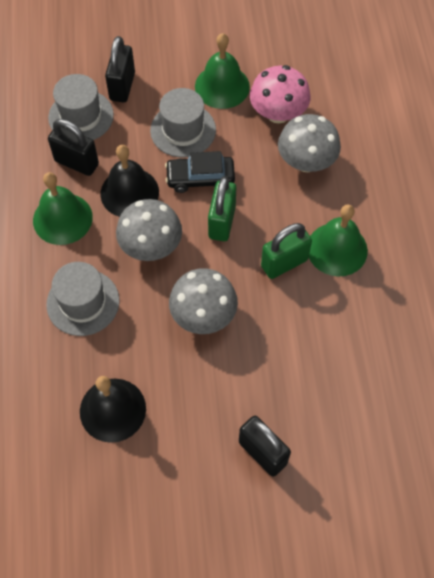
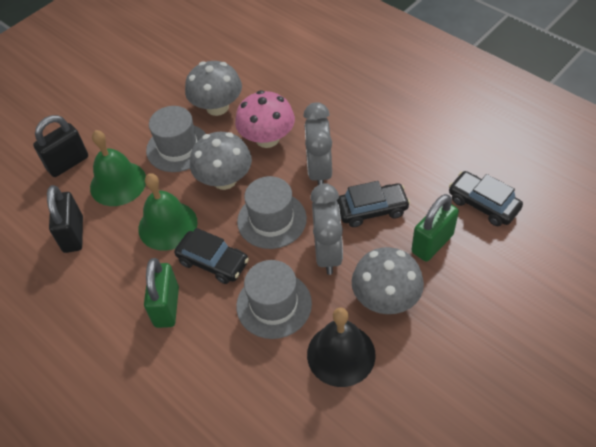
black bell: [80,376,146,443] [101,145,159,217] = 2 -> [307,308,376,387] = 1
black car: [165,151,235,193] = 1 -> [174,228,249,284] [337,181,410,227] [449,171,523,226] = 3
black padlock: [48,119,99,176] [105,36,135,102] [239,416,291,476] = 3 -> [33,115,88,177] [47,185,83,253] = 2
green bell: [33,172,93,245] [195,33,250,109] [309,204,368,277] = 3 -> [90,130,146,206] [138,173,198,251] = 2
grey clock: none = 0 -> [303,102,332,185] [310,183,343,275] = 2

